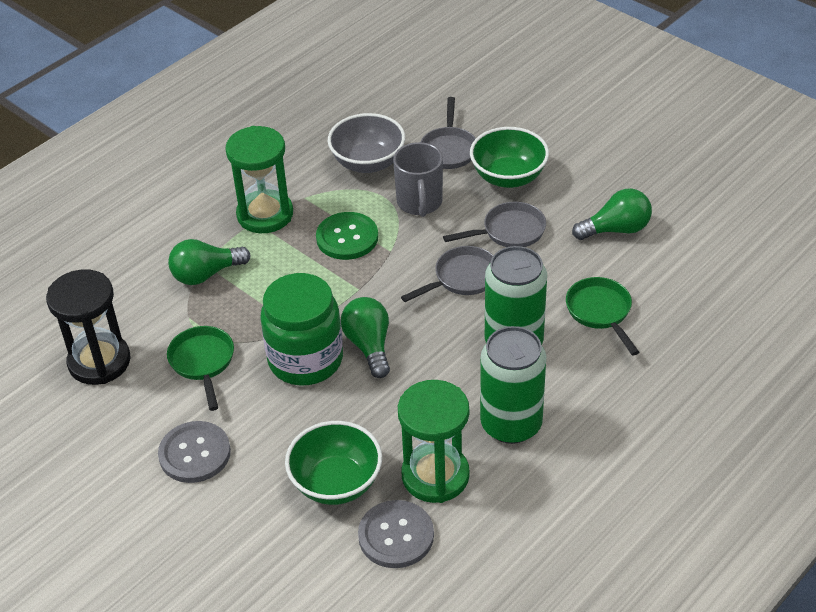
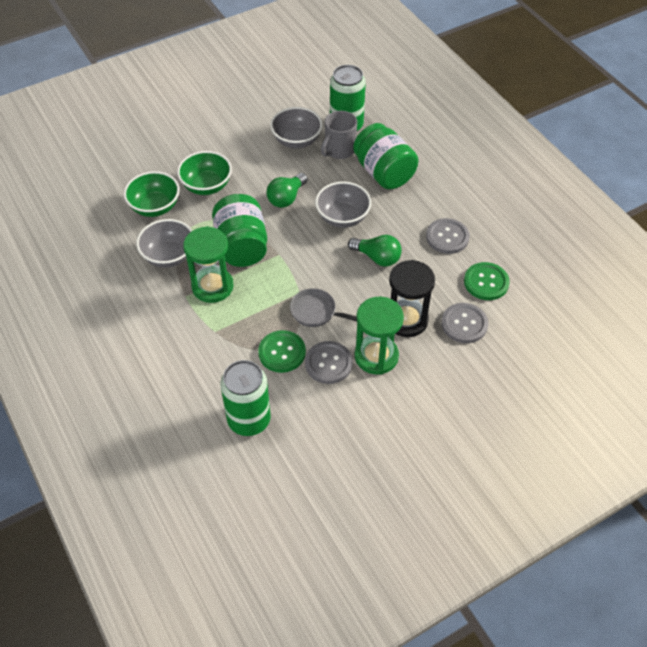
green button: [316,212,378,260] = 1 -> [258,330,306,373] [464,262,510,300] = 2
green jar: [260,273,343,386] = 1 -> [212,194,267,267] [353,123,418,189] = 2
green light bulb: [168,239,251,285] [341,297,390,378] [572,188,652,240] = 3 -> [267,173,308,208] [348,235,402,267] = 2
green pan: [167,326,234,411] [566,277,639,355] = 2 -> none = 0
grey bowl: [328,113,405,173] = 1 -> [136,219,192,268] [270,107,323,148] [315,182,371,228] = 3
grey button: [158,421,231,483] [358,500,434,568] = 2 -> [305,341,353,384] [426,218,470,254] [441,303,488,343] = 3
grey pan: [401,246,494,302] [420,97,476,169] [443,202,546,247] = 3 -> [290,288,357,327] = 1

